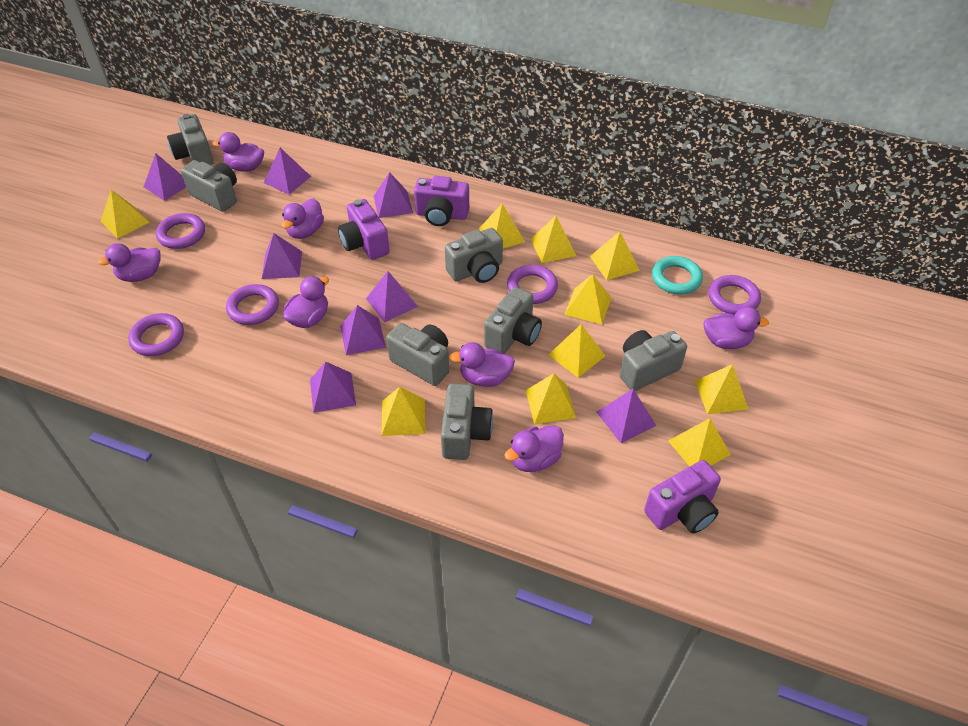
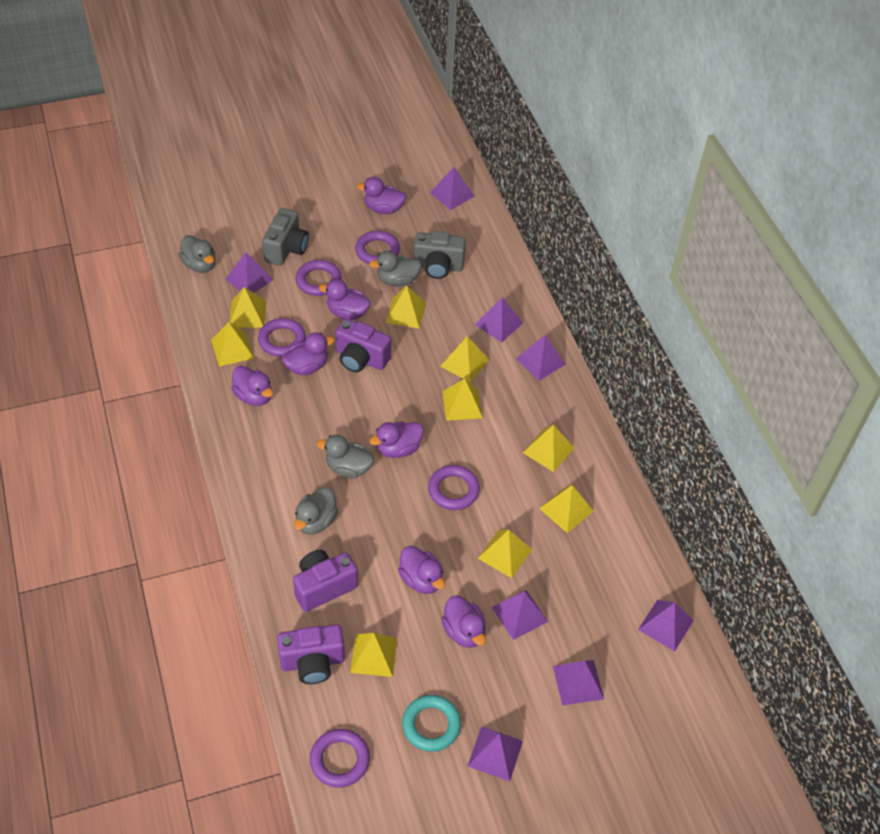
grey camera: [167,114,214,165] [181,160,237,212] [386,323,449,386] [441,383,493,460] [445,228,503,283] [484,287,542,354] [620,330,687,391] = 7 -> [262,208,309,265] [413,231,466,279] = 2
grey duck: none = 0 -> [179,235,216,273] [294,487,338,535] [317,434,374,478] [369,251,422,286] = 4
yellow pyramid: [101,190,150,239] [381,387,425,436] [478,204,525,248] [526,374,576,424] [531,216,576,263] [548,324,605,378] [564,274,612,324] [590,232,640,280] [668,418,731,466] [695,364,749,414] = 10 -> [211,322,254,367] [229,287,266,328] [350,633,397,677] [385,286,426,329] [440,336,489,382] [442,378,483,421] [478,530,532,578] [523,425,574,472] [539,485,594,533] = 9

